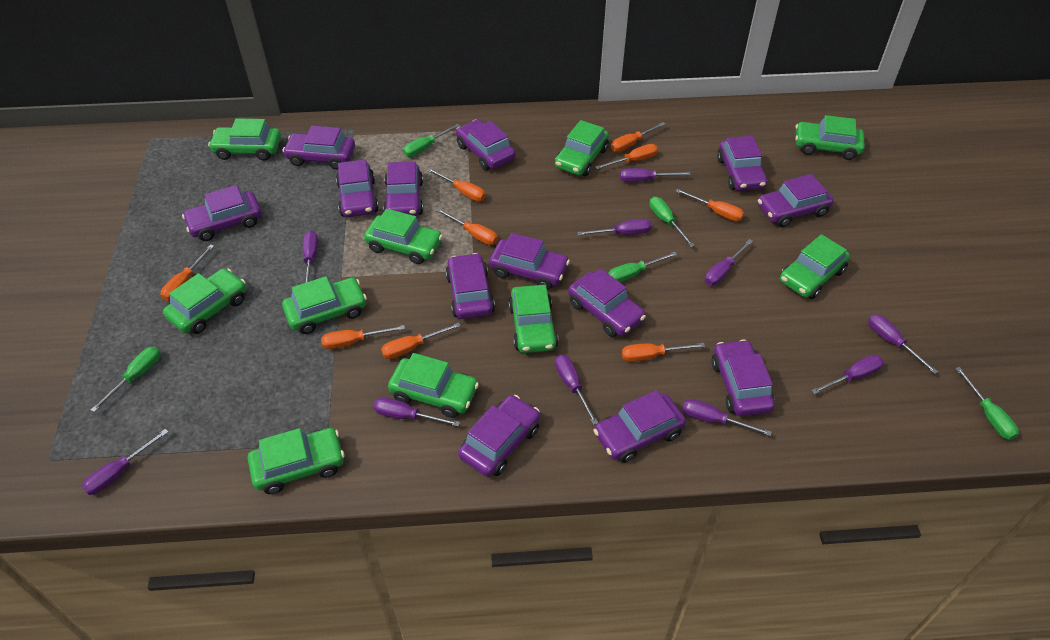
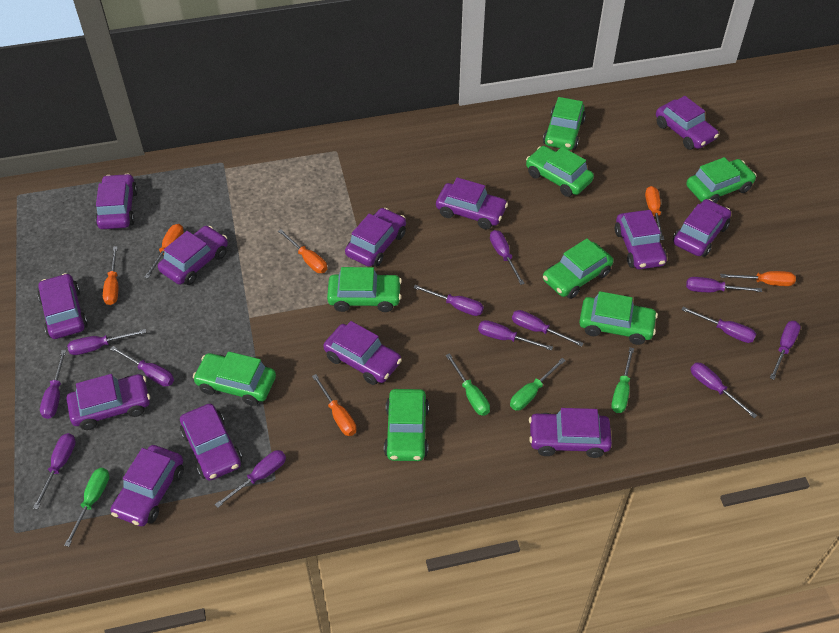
green car: [163,268,246,334] [208,119,281,161] [248,428,345,494] [282,276,367,334] [364,209,443,264] [388,353,479,418] [508,285,558,353] [555,120,609,176] [780,234,850,299] [795,115,865,160] = 10 -> [193,352,276,406] [327,267,402,312] [384,389,429,461] [526,146,594,197] [543,97,586,150] [543,238,613,299] [579,291,658,345] [686,157,756,203] = 8
green screwdriver: [91,347,161,412] [403,124,460,157] [608,252,677,282] [649,197,695,247] [955,367,1019,440] = 5 -> [64,468,109,547] [446,353,490,416] [510,358,566,410] [611,347,634,413] = 4
orange screwdriver: [160,244,214,301] [321,325,405,349] [381,322,461,359] [427,168,486,201] [437,209,498,245] [596,144,658,169] [611,122,665,152] [622,343,705,362] [675,189,744,221] = 9 -> [103,246,118,305] [144,224,184,278] [278,229,327,273] [312,374,357,436] [645,186,664,240] [720,271,796,286] = 6
purple screwdriver: [82,429,168,495] [303,231,318,282] [373,397,460,427] [555,355,598,425] [577,219,651,236] [620,168,691,182] [682,399,772,436] [705,239,753,286] [811,355,884,394] [868,314,938,374] = 10 -> [33,433,76,509] [40,350,66,419] [67,329,146,355] [110,346,174,387] [215,450,286,508] [413,285,484,316] [478,320,553,351] [490,230,525,285] [512,310,584,347] [681,307,756,343] [686,277,762,292] [691,363,757,418] [770,321,801,380] = 13

